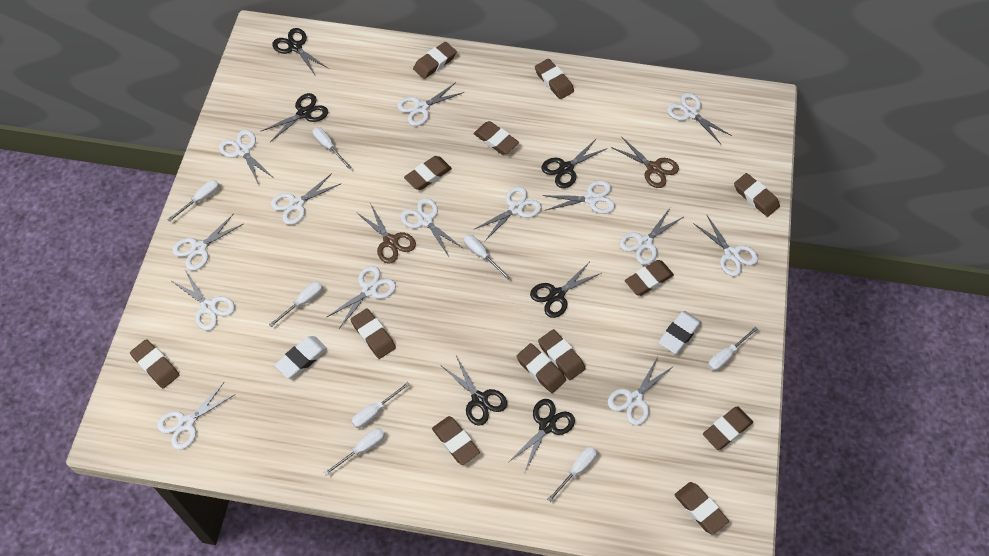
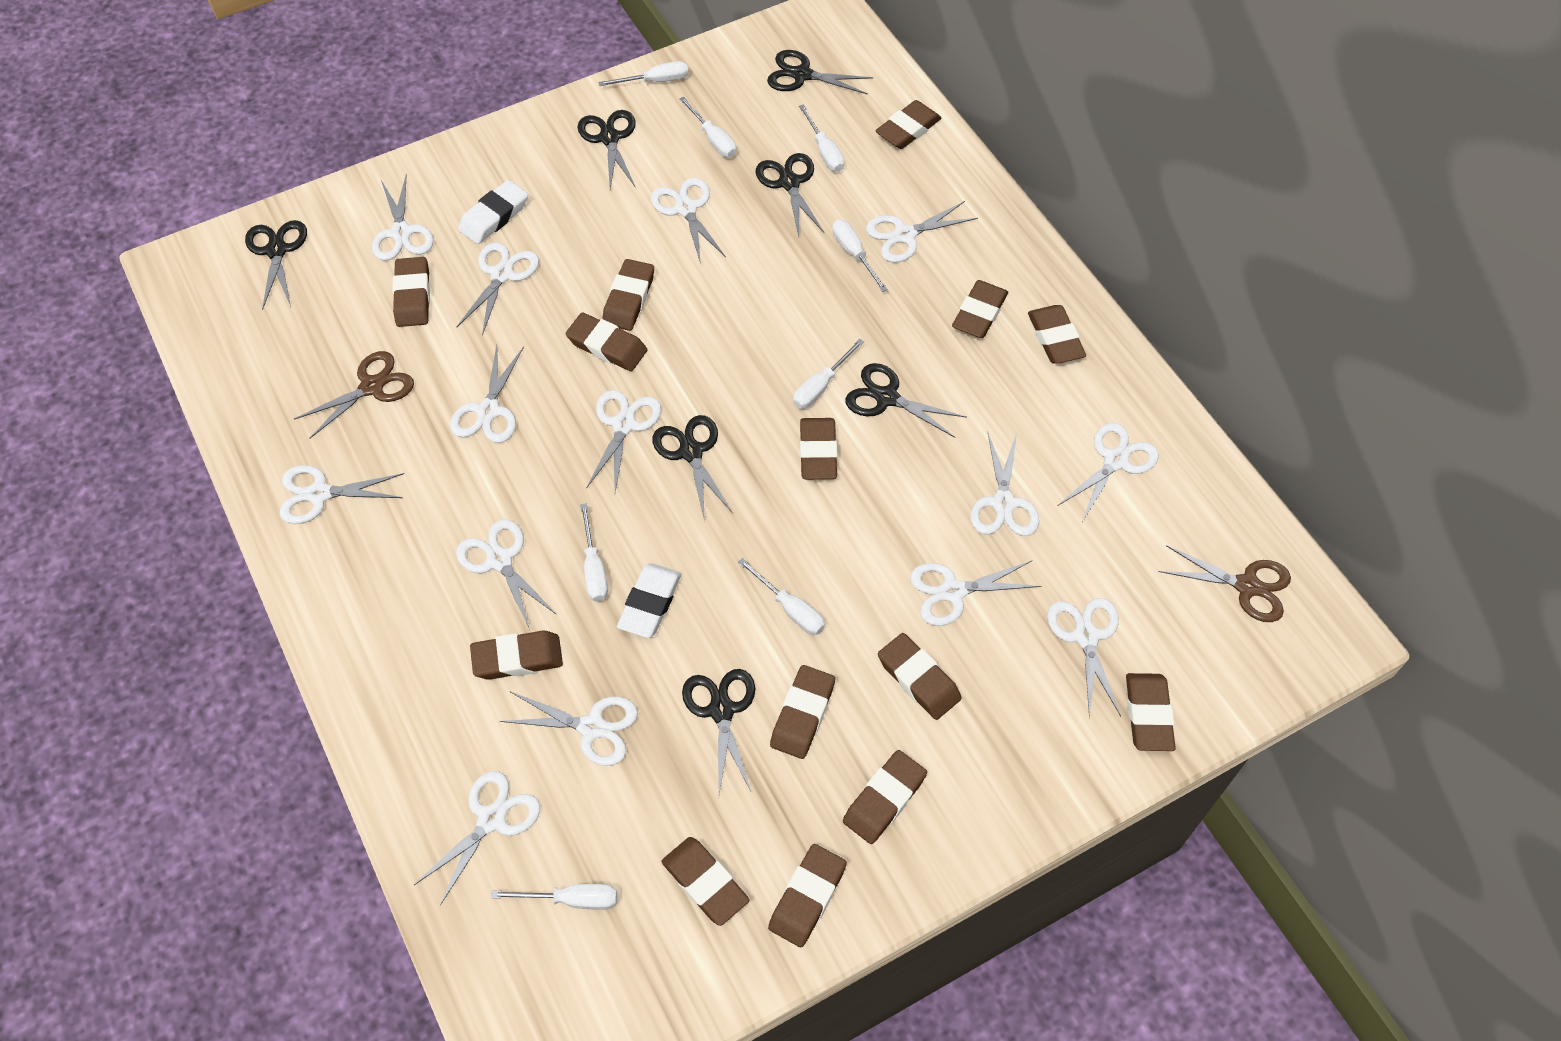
black scissors: [261,93,328,142] [272,28,329,76] [442,356,507,426] [509,399,575,472] [530,263,601,318] [541,138,608,188] = 6 -> [245,220,307,310] [577,110,636,189] [652,415,733,522] [682,669,755,794] [756,153,824,237] [767,50,873,95] [845,363,967,438] = 7
brown eraser: [130,339,179,388] [351,308,396,359] [404,156,452,190] [413,42,457,79] [432,416,480,465] [473,121,519,155] [516,343,566,393] [535,59,574,99] [538,329,586,380] [625,260,674,296] [674,482,729,535] [703,406,753,450] [734,173,780,217] = 13 -> [392,257,430,327] [470,631,563,680] [566,313,647,371] [602,259,654,331] [661,837,749,926] [768,844,847,947] [770,665,835,759] [800,418,838,479] [843,750,927,844] [876,100,941,149] [878,633,961,720] [952,280,1008,338] [1028,305,1086,364] [1126,673,1176,751] = 14

